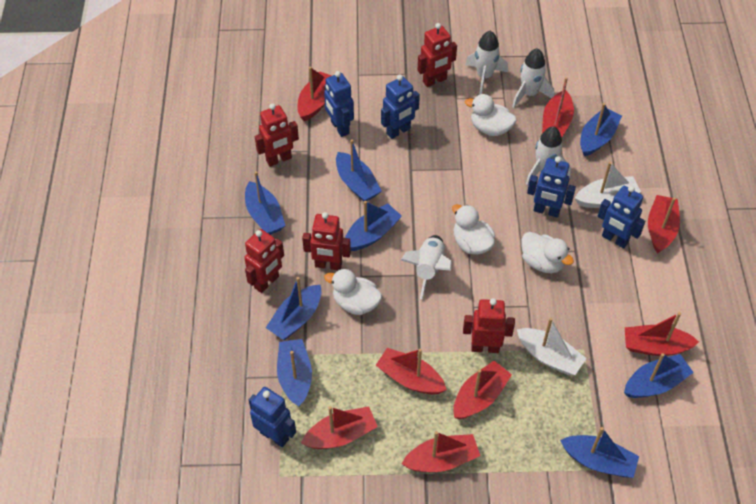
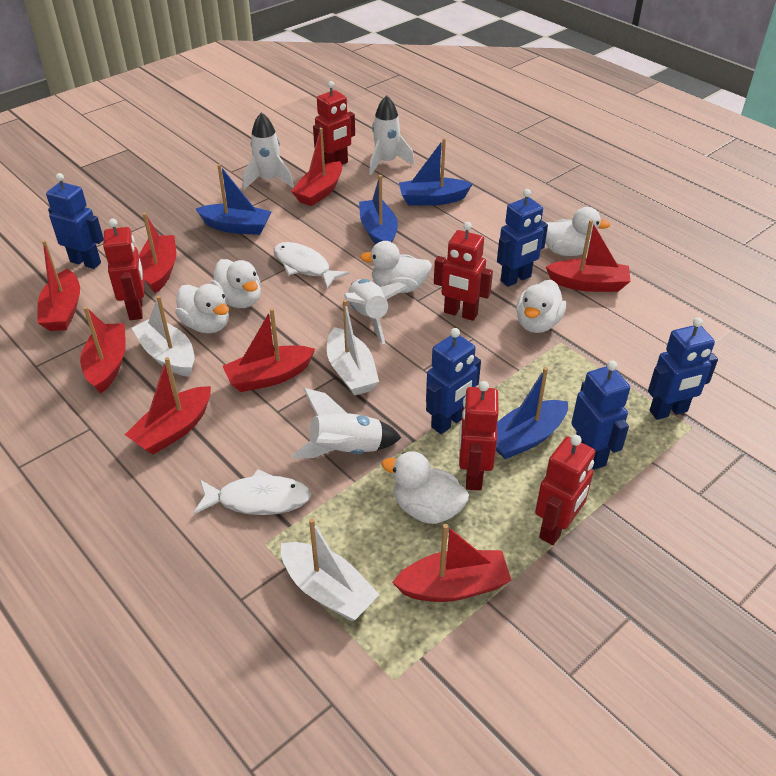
blue boat: [245,171,285,235] [266,277,321,340] [277,339,312,406] [336,139,382,202] [345,201,402,251] [560,427,639,478] [580,103,622,156] [624,353,694,398] = 8 -> [196,164,272,235] [359,175,398,244] [399,138,473,206] [496,367,568,459] = 4
white boat: [517,318,587,375] [575,162,641,208] = 2 -> [132,296,195,377] [281,518,380,621] [327,300,379,396] = 3
white duck: [324,269,382,315] [452,204,495,255] [465,94,516,136] [521,232,574,273] = 4 -> [175,284,229,333] [211,259,261,308] [360,241,432,293] [382,451,469,524] [516,280,566,333] [545,207,611,256] = 6
white fish: none = 0 -> [193,469,311,515] [274,242,350,289] = 2

